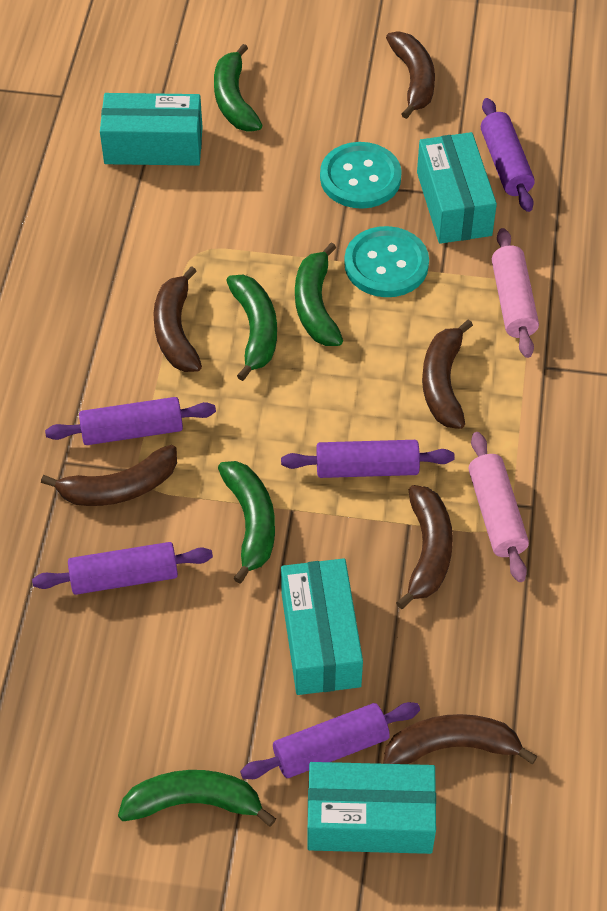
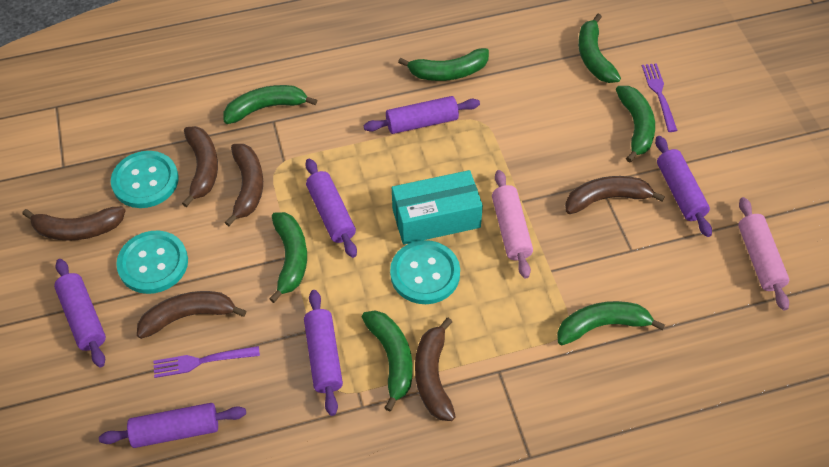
green banana: [118,770,276,827] [214,44,263,132] [218,461,275,584] [226,275,277,381] [295,243,343,346] = 5 -> [224,85,317,124] [269,212,307,303] [362,311,412,412] [398,48,489,81] [557,301,665,345] [578,14,621,83] [616,86,655,162] = 7
purple fork: none = 0 -> [153,346,260,378] [642,63,678,132] = 2
purple rolling pin: [32,542,213,595] [45,397,216,445] [240,702,420,779] [281,440,455,478] [481,98,535,212] = 5 -> [54,259,106,367] [99,403,246,448] [304,290,343,416] [306,159,357,258] [363,96,480,134] [655,136,712,237] = 6
turquoise box: [100,93,203,166] [281,558,363,695] [307,762,436,854] [417,132,497,244] = 4 -> [392,170,483,244] = 1
turquoise button: [320,142,402,209] [344,226,429,297] = 2 -> [111,151,179,208] [116,231,188,294] [390,240,460,304] = 3

